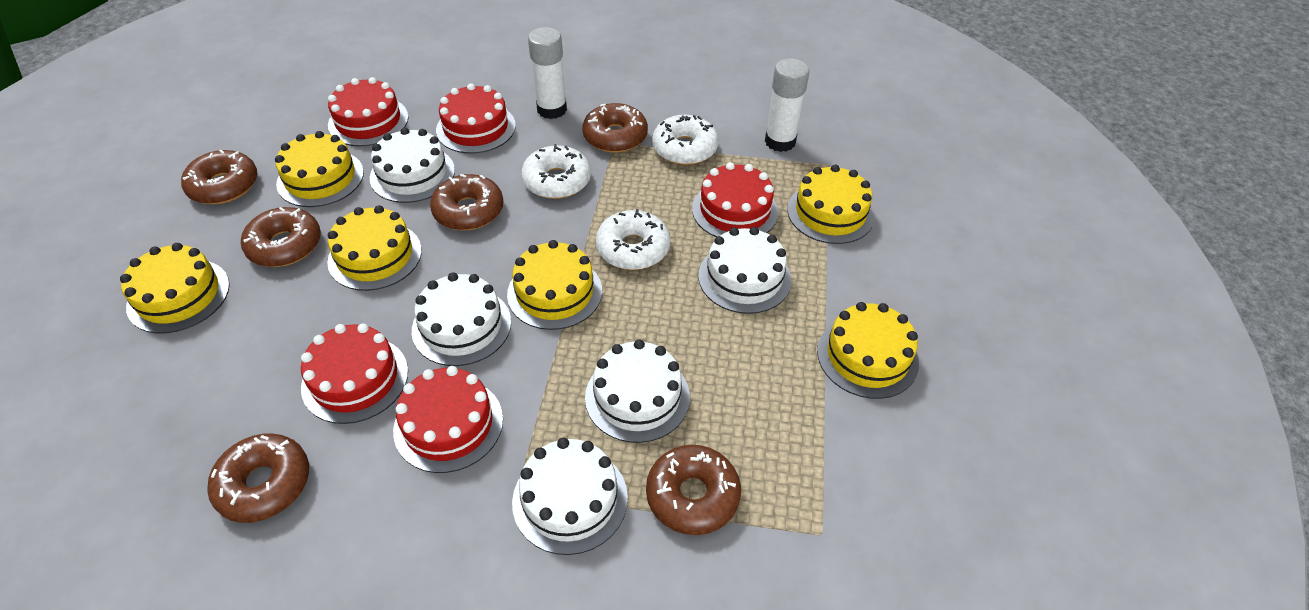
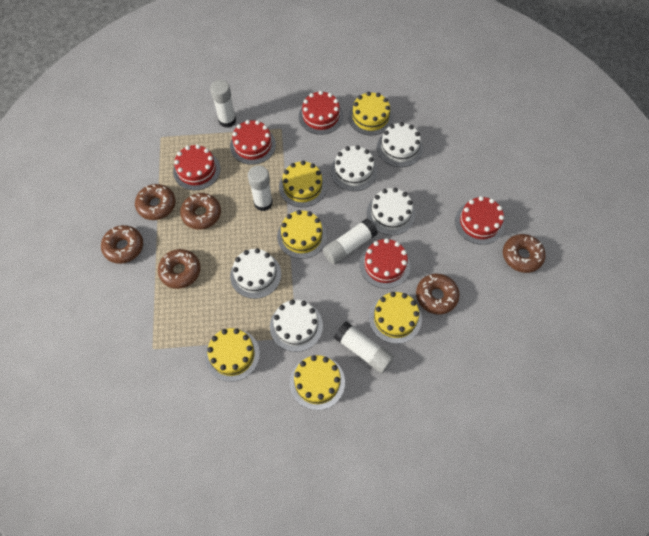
white donut: [521,144,591,199] [596,209,670,270] [652,115,719,165] = 3 -> none = 0
white glue stick: [528,27,567,119] [765,58,809,152] = 2 -> [210,80,236,128] [248,165,273,211] [323,219,378,264] [334,322,394,374] = 4

